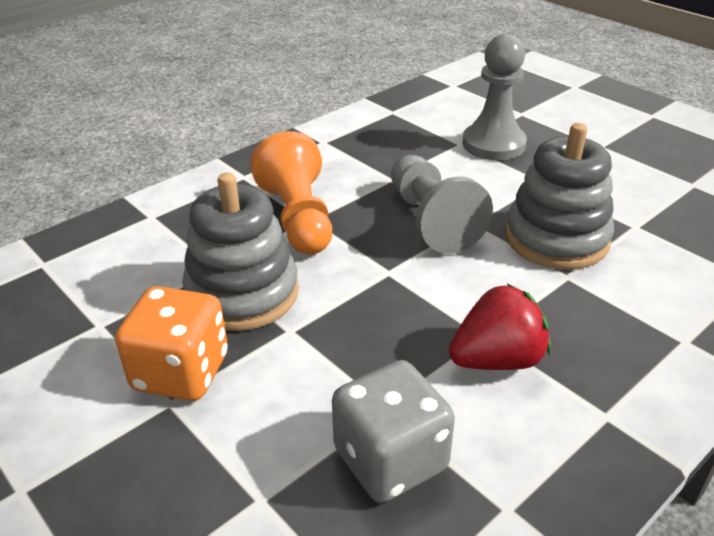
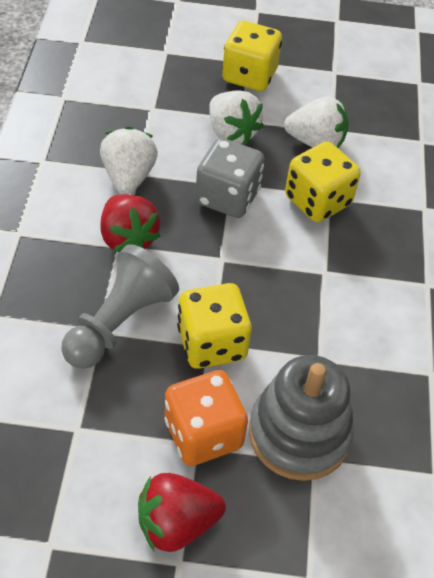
grey pawn: [391,155,493,254] [462,34,527,160] = 2 -> [61,244,179,369] = 1
grey stacking toy: [182,172,299,331] [505,123,614,270] = 2 -> [249,355,354,481] = 1
orange pawn: [250,131,332,254] = 1 -> none = 0
red strawberry: [449,284,551,370] = 1 -> [101,194,160,252] [138,473,226,552] = 2
white strawberry: none = 0 -> [100,126,158,194] [209,90,264,146] [284,96,349,148] = 3
yellow dice: none = 0 -> [177,283,252,369] [222,21,282,91] [285,141,361,222] = 3

